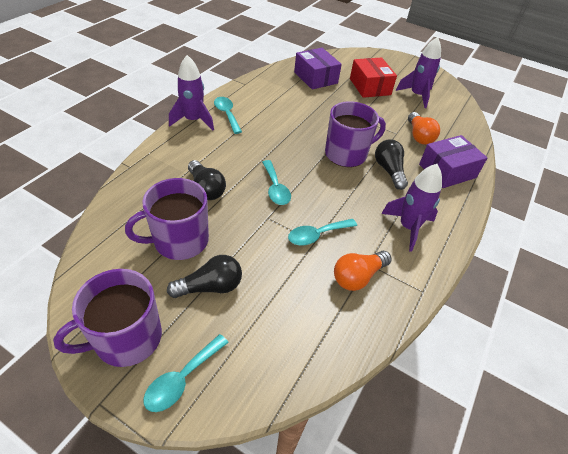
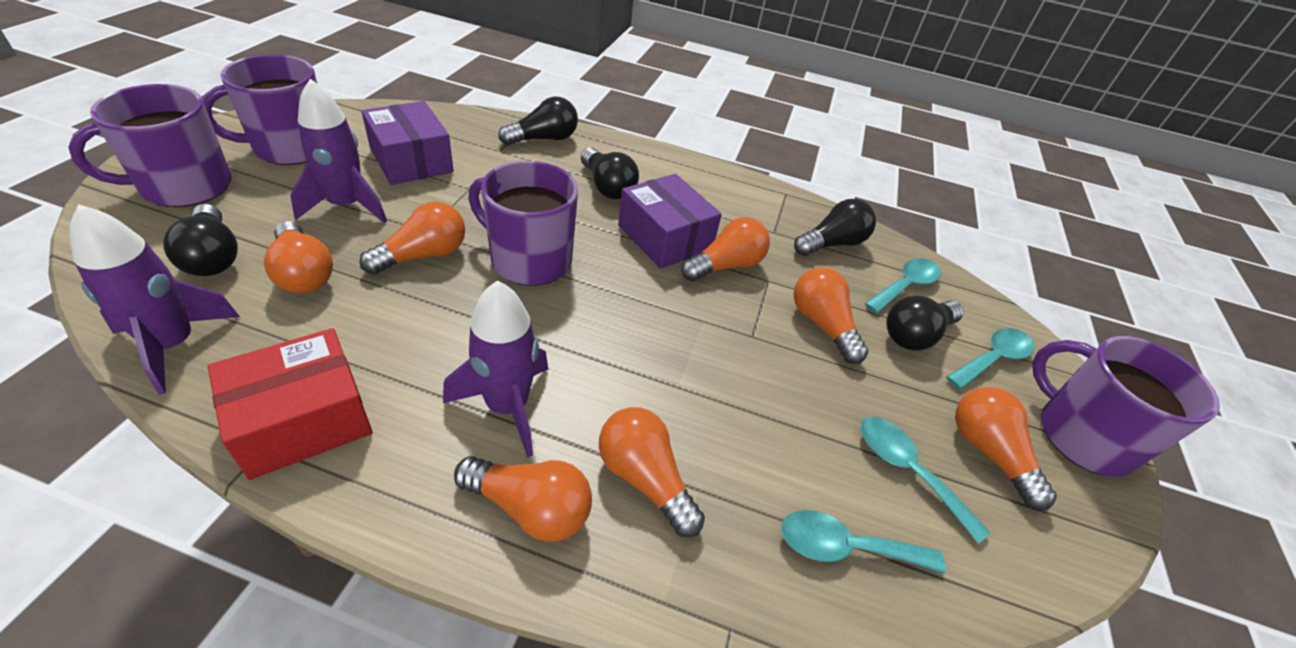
black light bulb: [167,255,242,298] [188,160,226,200] [375,139,408,190] = 3 -> [163,204,238,276] [499,97,578,145] [581,148,639,199] [794,199,876,256] [886,295,963,351] = 5
orange light bulb: [334,251,392,291] [408,112,440,145] = 2 -> [264,221,333,293] [359,201,465,275] [454,456,592,542] [599,407,705,537] [681,217,770,282] [793,267,868,364] [955,387,1057,510] = 7
purple mug: [53,269,162,367] [125,178,209,260] [325,101,386,167] = 3 -> [69,84,232,207] [202,54,317,165] [468,161,578,286] [1032,336,1220,477] = 4

